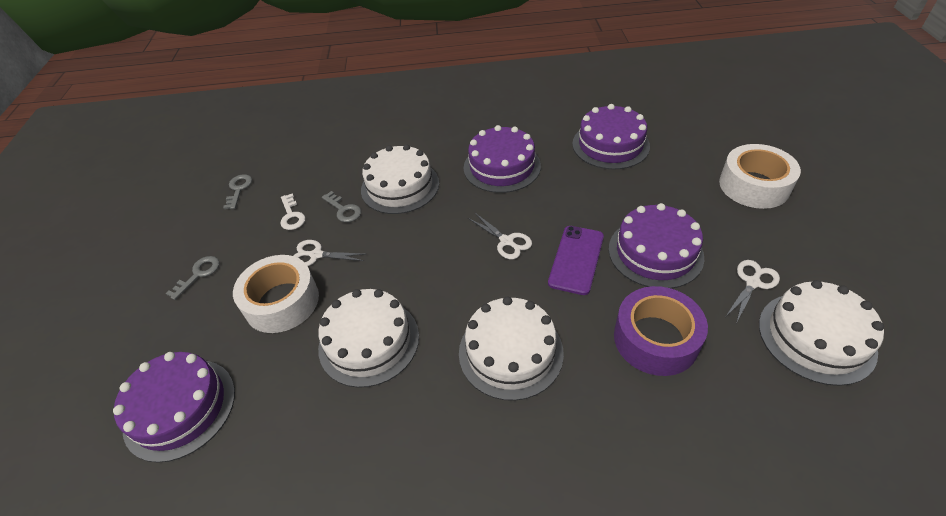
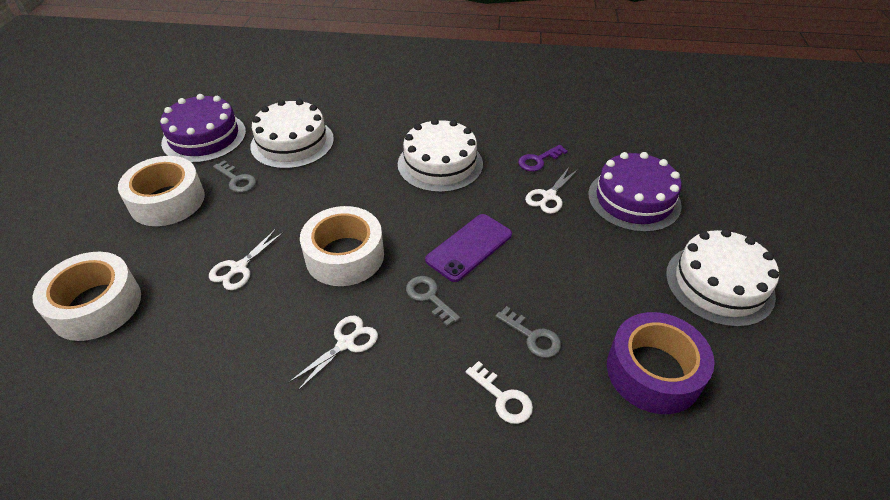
purple cake: [113,352,235,463] [464,125,541,193] [572,104,650,170] [609,203,704,289] = 4 -> [160,94,246,163] [588,152,682,232] = 2
purple key: none = 0 -> [518,145,568,171] = 1
white cake: [318,289,419,388] [361,144,439,214] [459,296,564,401] [759,280,884,386] = 4 -> [250,99,334,169] [398,118,483,193] [666,229,779,327] = 3
white tape: [233,255,319,333] [719,144,801,209] = 2 -> [33,252,141,341] [118,156,205,226] [300,206,384,286] = 3

